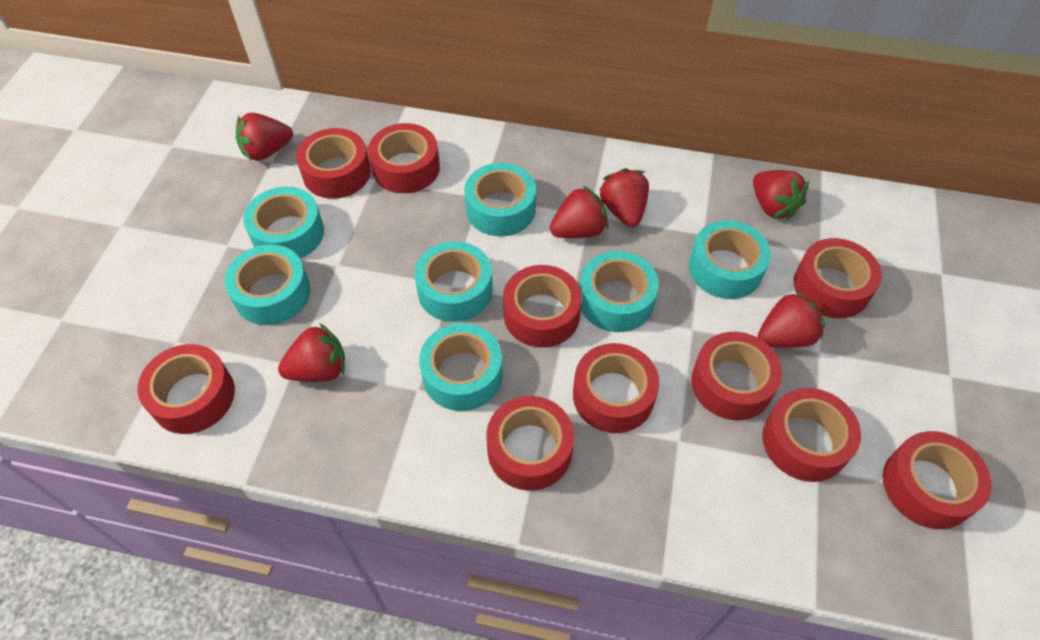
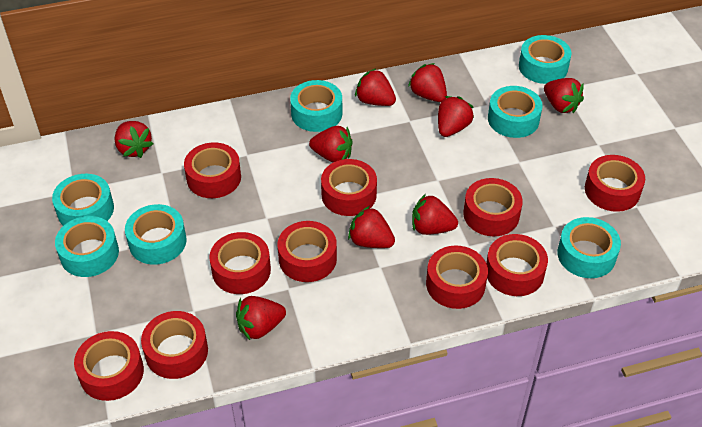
red strawberry: [236,113,293,161] [278,323,345,382] [550,185,609,238] [600,168,649,227] [753,170,809,220] [758,290,825,348] = 6 -> [115,121,153,158] [236,296,286,340] [309,126,353,163] [348,206,395,248] [355,69,396,106] [408,63,447,102] [412,194,458,235] [438,96,474,137] [544,78,584,113] = 9

